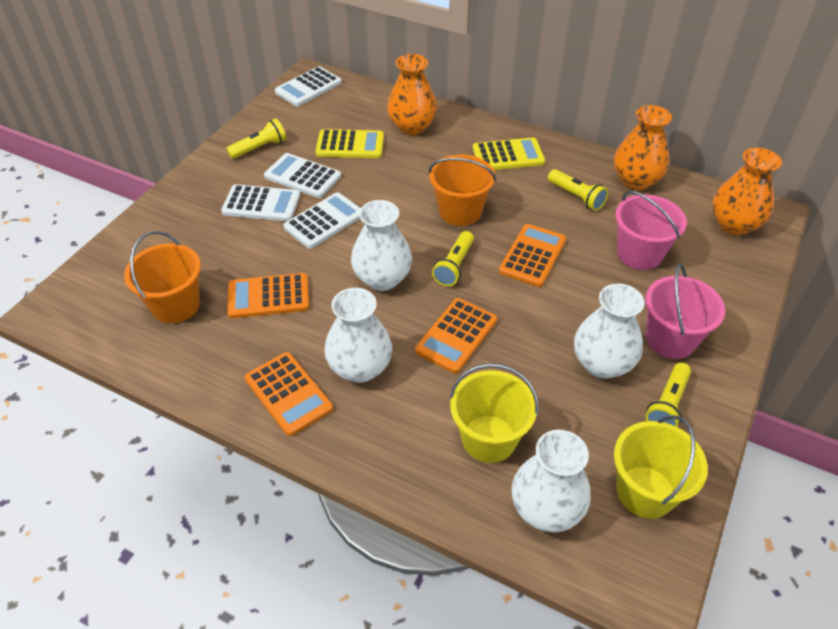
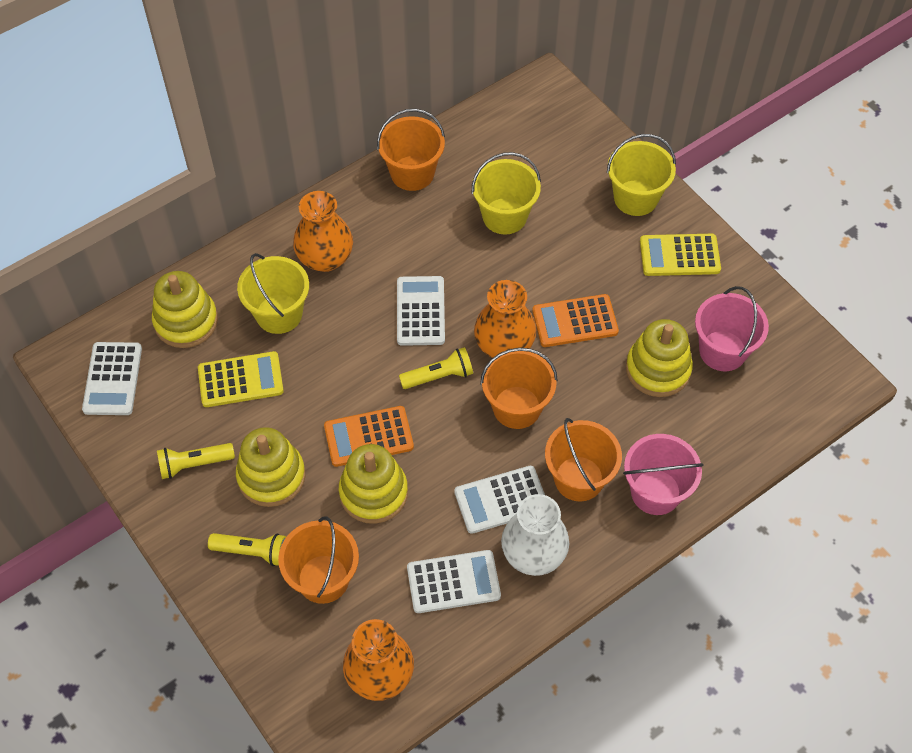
orange bucket: [124,231,201,324] [429,154,496,226] = 2 -> [278,516,359,604] [377,109,445,191] [480,348,558,429] [545,418,622,502] = 4
orange calculator: [227,273,309,318] [245,352,333,436] [415,298,497,373] [499,224,566,287] = 4 -> [324,406,414,467] [533,294,619,347] = 2
white vase: [324,288,392,383] [351,200,412,291] [512,430,591,532] [574,284,645,379] = 4 -> [501,494,569,576] = 1
yellow bucket: [449,364,539,463] [614,415,708,519] = 2 -> [237,253,309,334] [472,152,541,235] [607,134,676,216] = 3
yellow flashlight: [226,118,286,159] [432,231,474,286] [548,169,608,211] [645,363,691,427] = 4 -> [157,443,235,479] [208,533,287,566] [399,347,473,389] = 3
yellow stacking toy: none = 0 -> [152,271,218,348] [236,427,305,507] [339,444,408,524] [626,319,693,397] = 4

